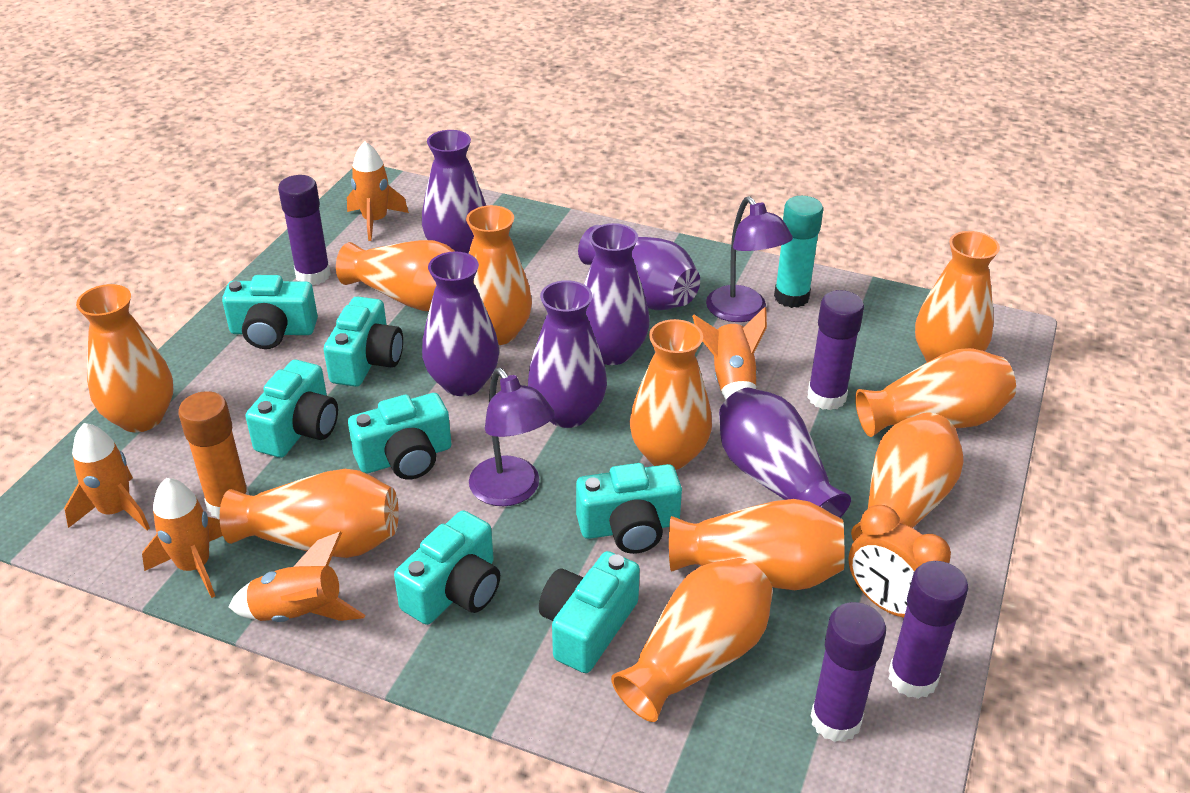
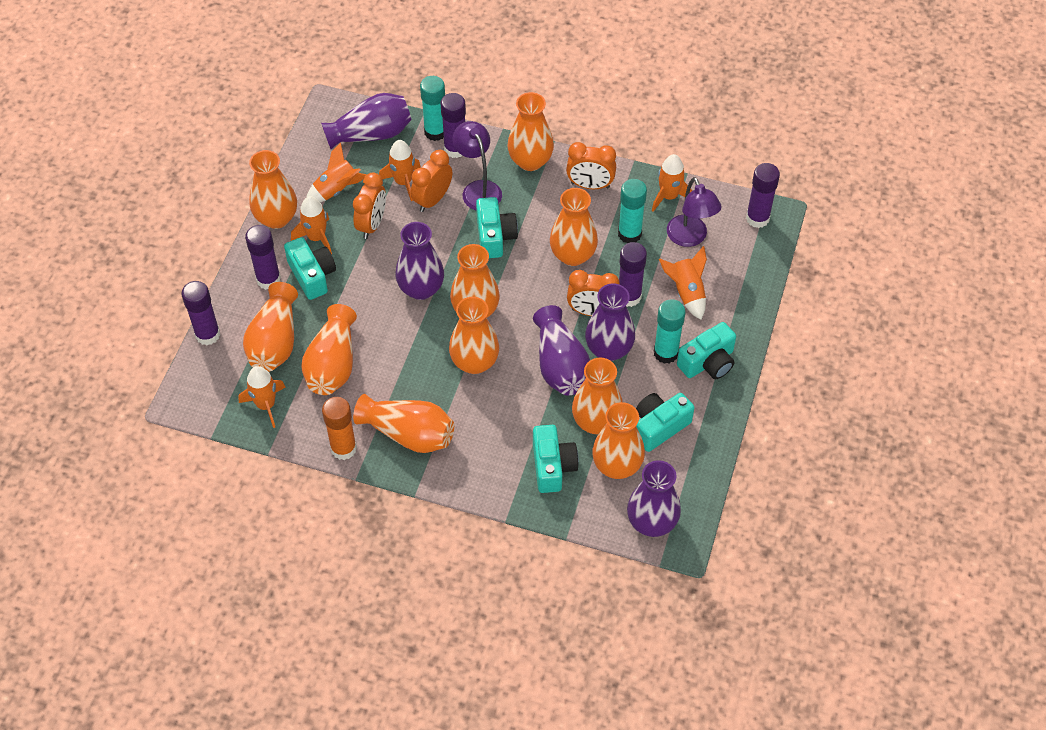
orange clock: [848,505,951,618] = 1 -> [353,173,386,239] [411,150,452,212] [566,142,616,189] [567,270,620,316] = 4
orange rocket: [64,423,150,530] [142,478,223,598] [229,532,365,622] [347,142,409,241] [692,307,767,400] = 5 -> [238,366,285,428] [291,196,332,255] [306,142,367,202] [379,140,421,201] [652,154,692,212] [659,246,707,320] = 6
purple glue stick: [278,175,331,285] [808,290,864,410] [811,602,886,742] [888,561,968,699] = 4 -> [181,281,220,345] [245,225,281,290] [441,93,466,158] [619,242,647,307] [746,163,780,228] = 5
purple vase: [422,130,486,253] [422,252,499,396] [528,280,607,428] [578,225,700,310] [584,223,650,365] [719,388,851,518] = 6 -> [321,93,411,149] [396,222,444,300] [533,305,590,396] [585,283,635,361] [627,460,681,537] = 5
turquoise camera: [222,275,318,349] [245,360,338,458] [323,296,403,387] [348,393,451,480] [394,510,500,625] [539,551,640,673] [576,463,682,554] = 7 -> [284,237,336,300] [476,197,518,258] [533,425,579,493] [636,393,695,452] [677,322,736,379] = 5
turquoise glue stick: [774,196,823,308] = 1 -> [420,76,445,141] [618,179,647,243] [654,299,685,364] = 3

